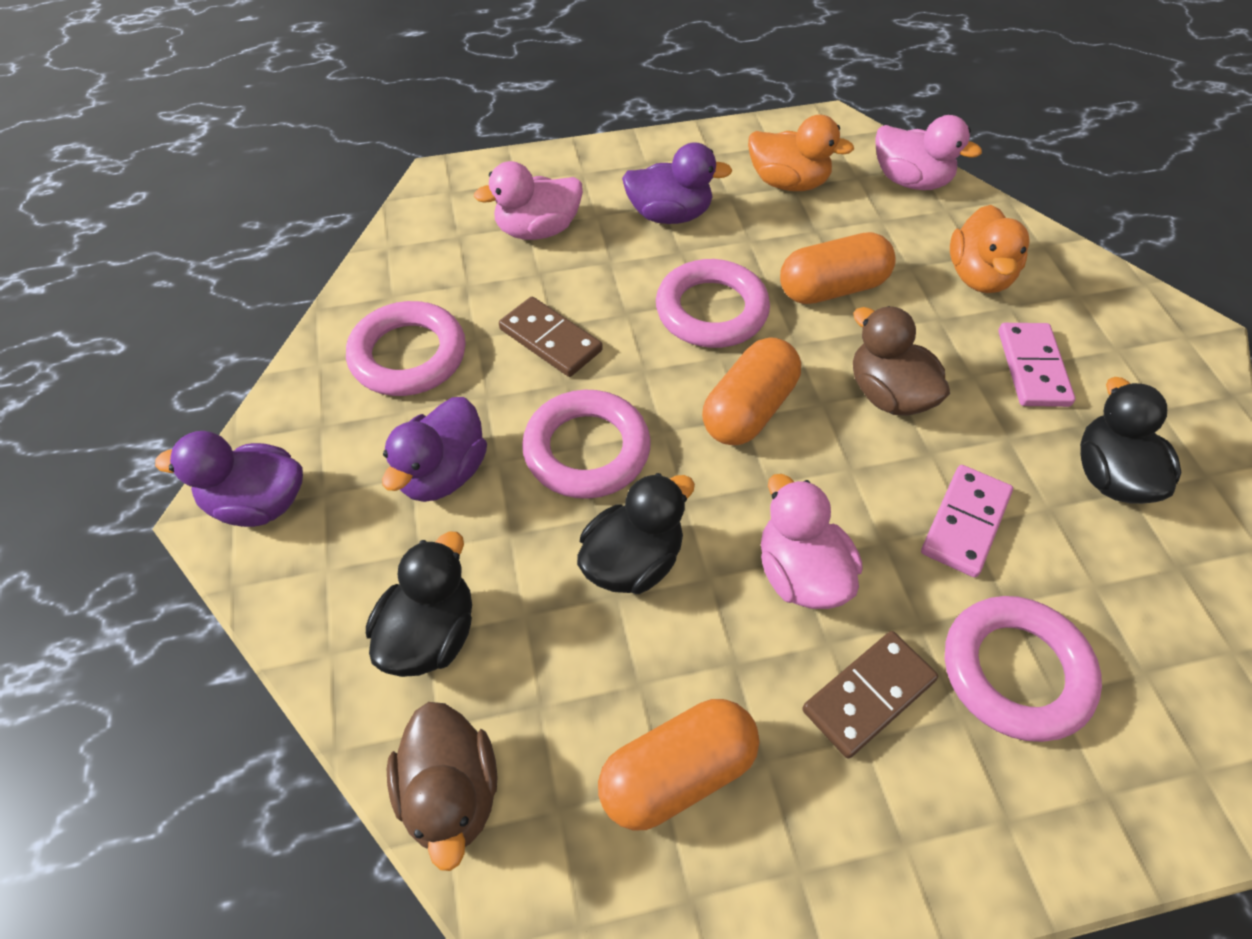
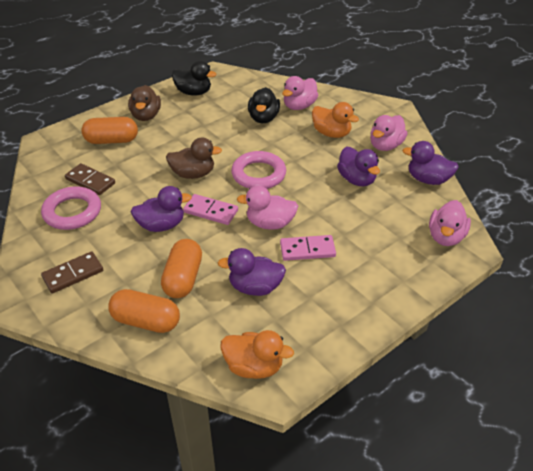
black duck: [366,531,472,677] [577,473,695,594] [1080,377,1181,504] = 3 -> [172,61,216,96] [248,87,280,123] = 2
pink duck: [474,161,583,240] [761,474,863,609] [876,115,982,190] = 3 -> [237,186,298,230] [282,76,318,110] [370,115,407,151] [429,200,471,246] = 4
pink ring: [346,301,466,396] [522,390,651,499] [656,259,770,348] [945,596,1102,742] = 4 -> [41,186,101,230] [231,151,286,189] = 2
purple duck: [155,431,303,527] [382,397,487,502] [622,142,732,224] = 3 -> [131,186,192,232] [218,248,286,296] [337,147,380,186] [402,141,459,185] = 4

